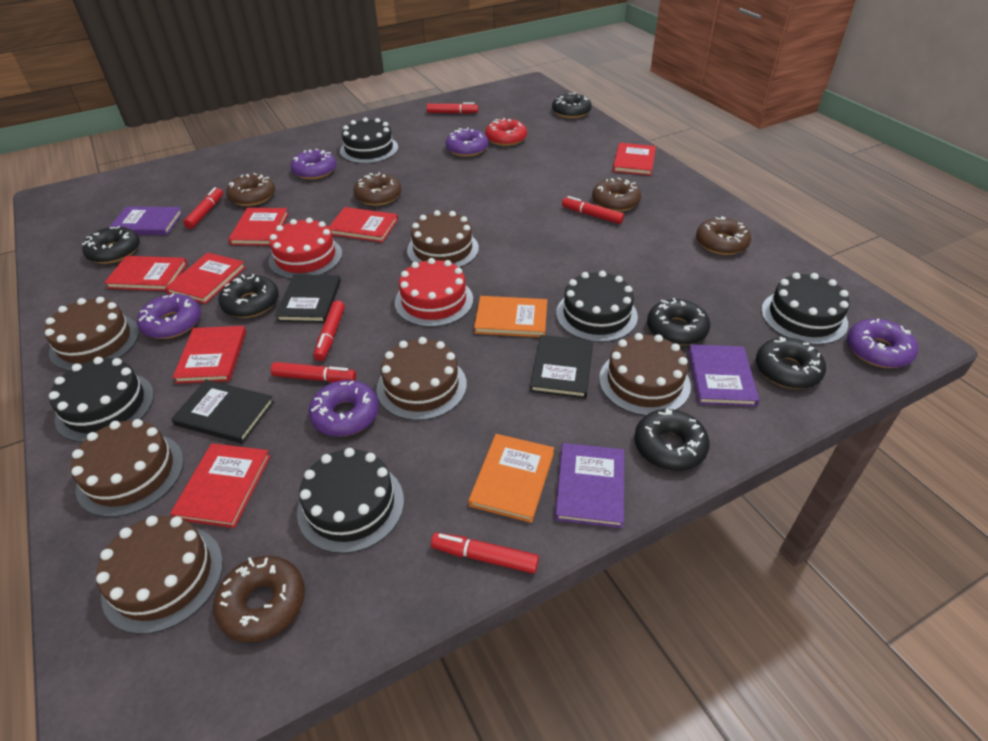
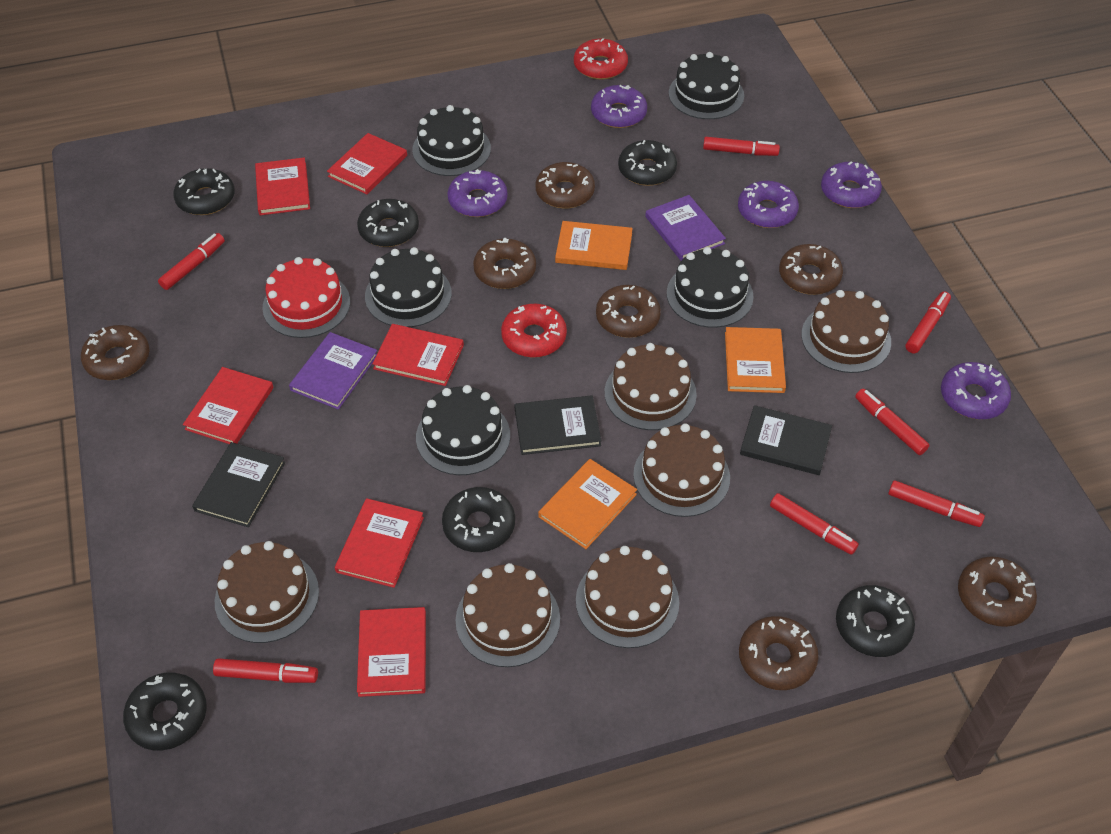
brown donut: [213,556,305,643] [226,173,275,206] [353,172,401,206] [592,178,641,212] [696,216,751,255] = 5 -> [81,325,150,380] [473,238,536,289] [536,162,595,209] [596,285,661,338] [739,616,819,690] [779,244,843,295] [958,557,1037,627] = 7
orange book: [468,434,554,523] [474,296,547,337] = 2 -> [538,459,637,549] [555,221,633,270] [725,327,786,393] = 3
purple book: [110,207,183,235] [555,443,625,528] [688,344,759,407] = 3 -> [289,332,377,410] [645,195,726,261] = 2
red book: [104,256,188,291] [165,252,246,304] [170,443,271,528] [172,326,246,384] [228,208,289,246] [329,207,398,242] [613,143,656,176] = 7 -> [183,367,274,444] [255,158,310,215] [327,133,407,194] [335,498,424,588] [357,607,426,697] [372,324,464,386] = 6
red cake: [269,218,342,279] [395,258,473,327] = 2 -> [262,257,350,338] = 1
red donut: [485,118,527,146] = 1 -> [501,304,567,358] [574,38,628,80] = 2
red marker: [183,187,223,229] [271,362,356,382] [313,300,345,361] [427,102,478,114] [431,533,539,574] [562,196,624,224] = 6 -> [158,233,225,290] [213,658,318,683] [703,137,780,156] [770,493,859,555] [855,389,929,455] [888,480,985,527] [906,291,951,353] = 7

